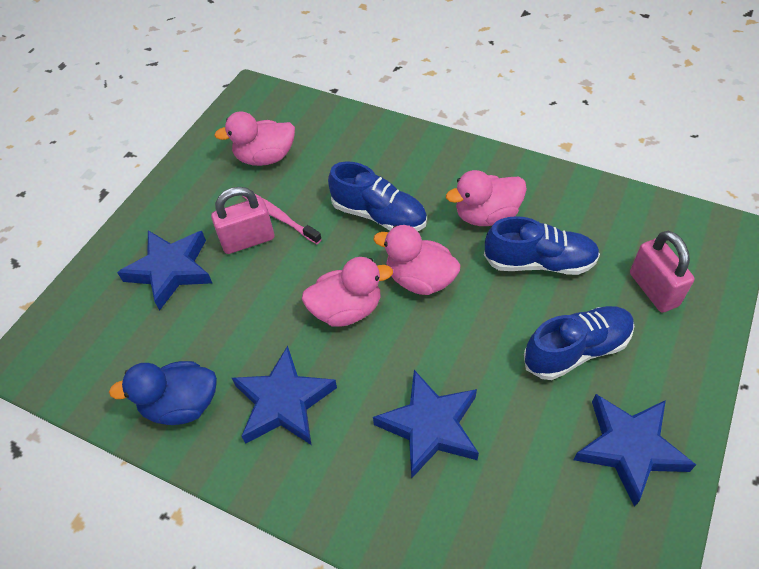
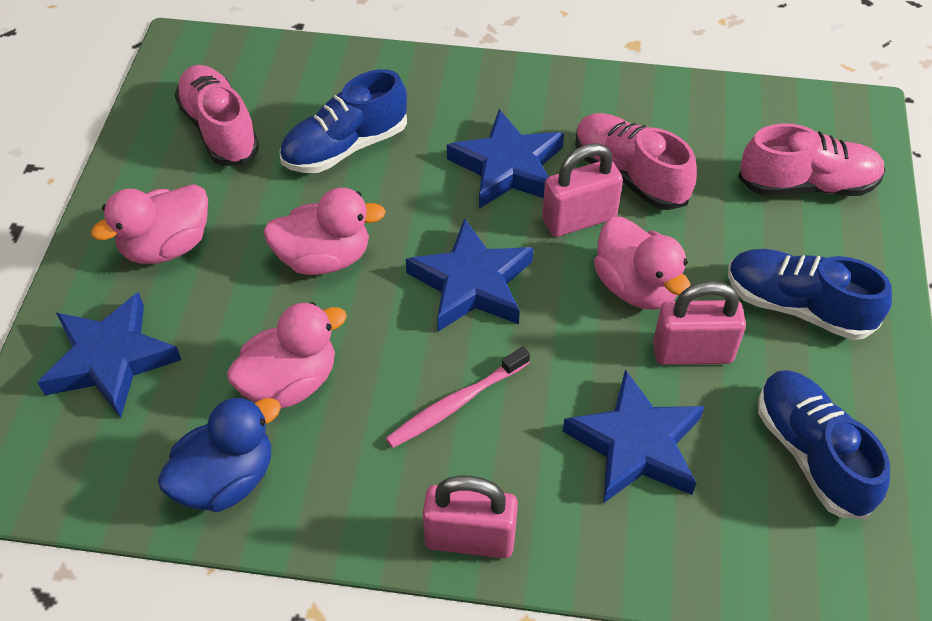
pink padlock: [211,187,274,254] [630,231,695,312] = 2 -> [423,475,518,558] [542,143,623,237] [653,281,746,365] = 3
pink shoe: none = 0 -> [174,65,259,166] [575,113,697,210] [738,124,885,196] = 3

